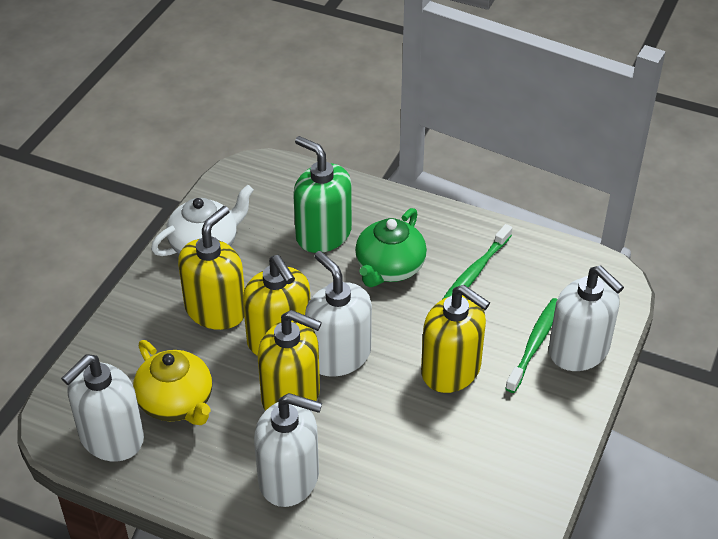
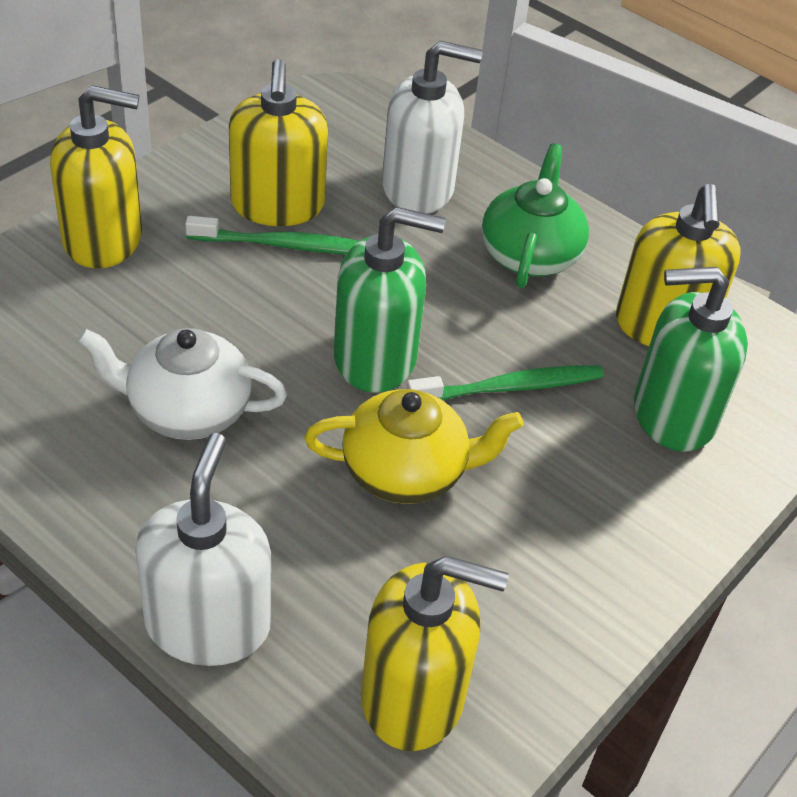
green soap dispenser: [293,136,352,253] = 1 -> [334,207,446,392] [634,267,748,452] = 2
white soap dispenser: [61,354,144,461] [254,393,322,507] [305,251,372,377] [549,265,624,371] = 4 -> [135,433,271,666] [382,41,483,214] = 2

